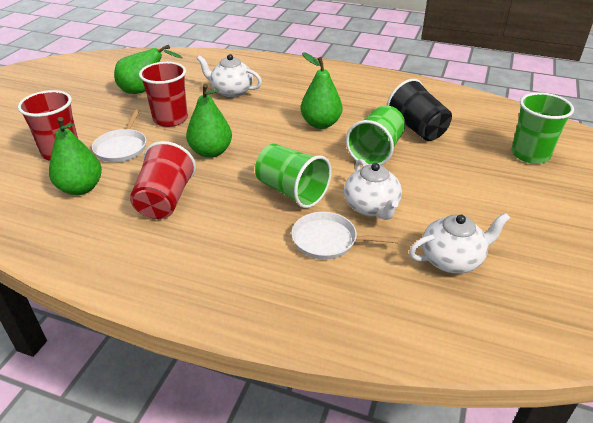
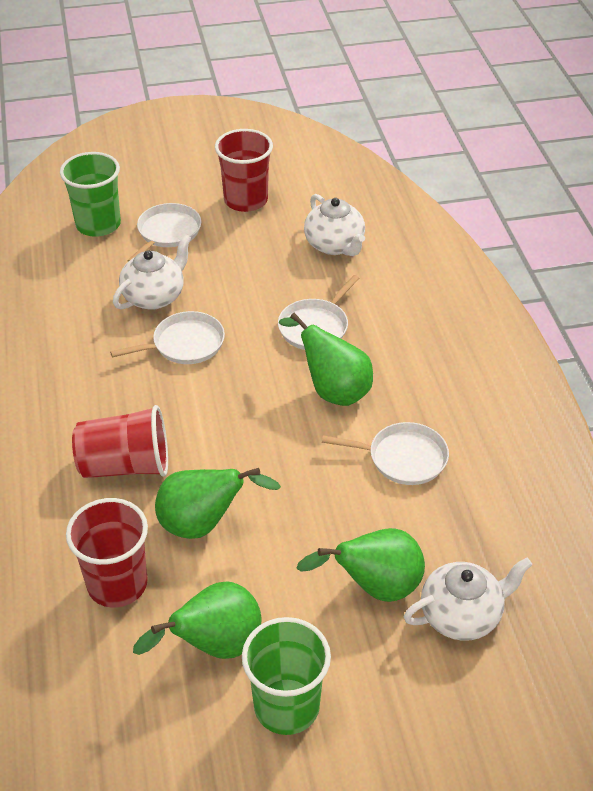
black cup: [387,79,452,141] = 1 -> none = 0
green cup: [255,144,332,208] [346,105,405,165] [511,92,574,164] = 3 -> [60,152,121,237] [242,617,331,735] = 2
white pan: [92,110,146,162] [291,212,399,259] = 2 -> [110,311,225,364] [128,203,201,262] [278,275,359,350] [322,422,449,485] = 4

